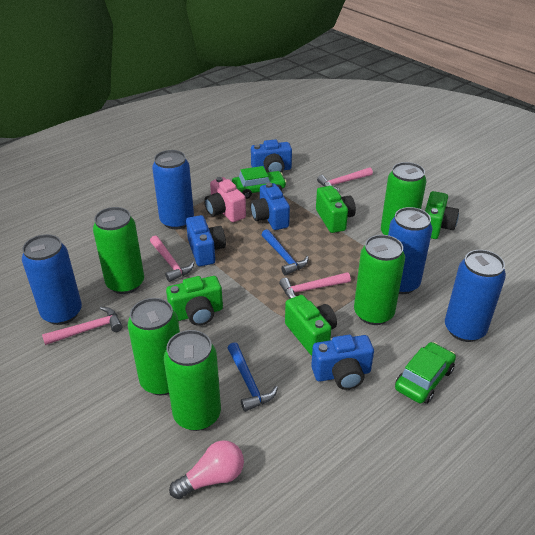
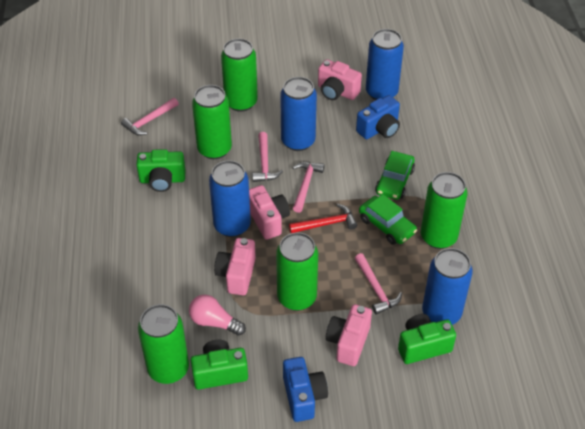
blue camera: [186,215,226,266] [251,140,292,172] [251,183,290,230] [311,335,374,390] = 4 -> [283,357,328,422] [356,95,400,139] = 2
blue hammer: [227,342,278,412] [262,229,309,275] = 2 -> none = 0
green camera: [166,276,223,326] [285,295,337,356] [316,186,356,233] [425,191,459,239] = 4 -> [136,149,186,192] [190,340,248,390] [398,314,456,364] = 3
pink camera: [204,177,246,222] = 1 -> [214,238,256,295] [249,185,290,240] [318,59,362,100] [326,304,372,366] = 4
red hammer: none = 0 -> [289,204,357,233] = 1

